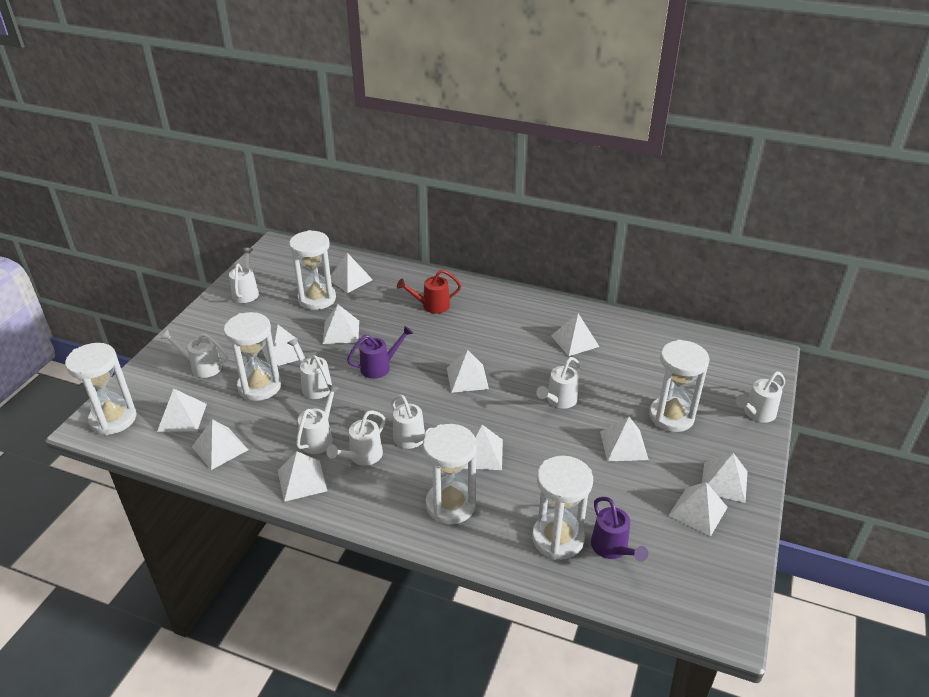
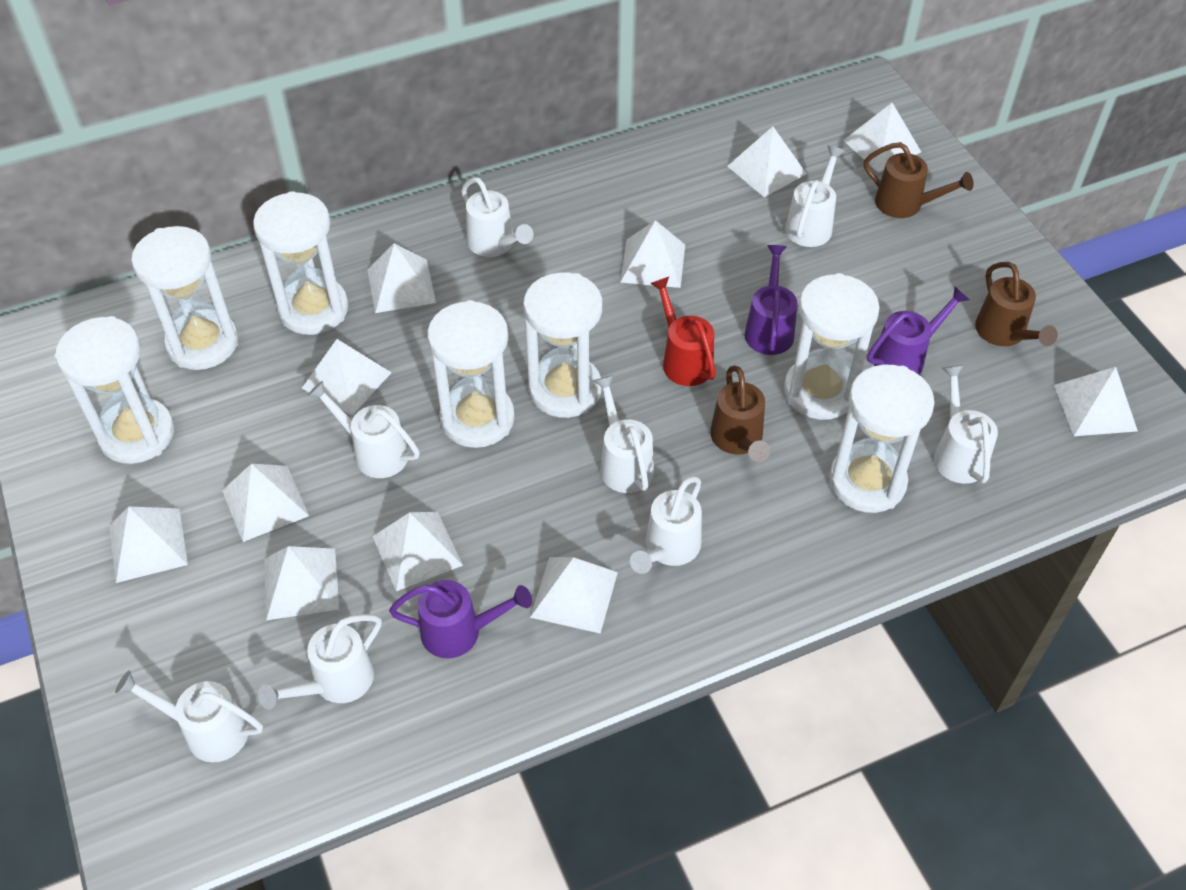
brown watering can: none = 0 -> [710,366,770,462] [864,142,974,218] [975,262,1058,346] = 3
purple watering can: [347,326,413,379] [591,497,648,562] = 2 -> [389,580,532,658] [744,245,798,355] [867,287,969,375] = 3
white hourglass: [65,343,136,435] [224,312,281,401] [289,230,336,310] [423,424,477,524] [532,456,593,560] [649,340,709,432] = 6 -> [55,316,174,464] [131,226,238,370] [253,191,348,335] [427,300,515,448] [523,272,602,418] [784,273,880,420] [829,365,935,513] = 7
white pyramid: [157,389,207,432] [192,419,248,470] [262,325,305,366] [278,452,327,502] [323,305,359,344] [331,253,373,293] [447,350,489,393] [464,425,503,470] [551,313,600,356] [600,417,649,461] [668,482,728,537] [702,453,748,503] = 12 -> [109,507,188,583] [222,464,309,542] [264,546,339,620] [301,339,392,415] [367,243,436,313] [372,512,463,591] [530,557,618,634] [620,220,685,288] [727,126,807,197] [843,103,921,172] [1054,367,1138,436] = 11

